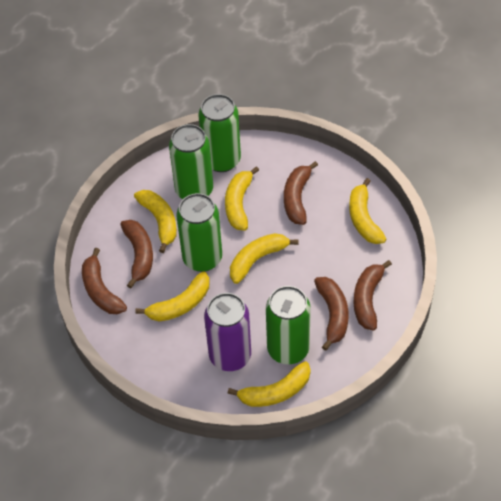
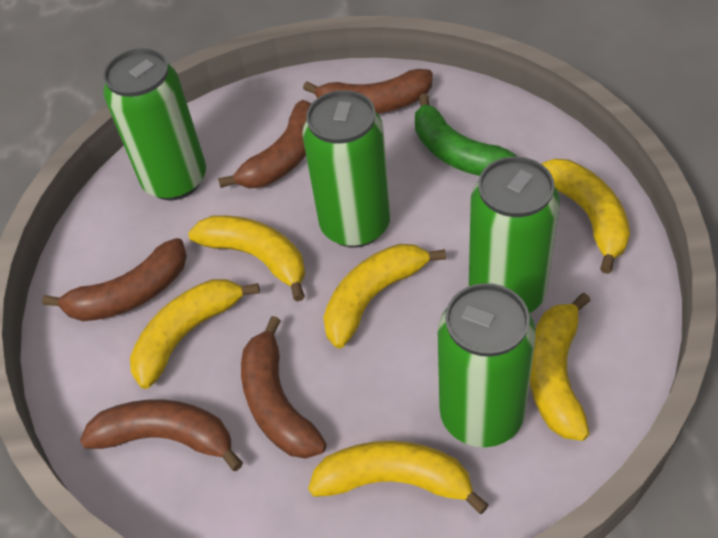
green banana: none = 0 -> [415,94,518,176] = 1
purple can: [204,293,251,371] = 1 -> none = 0

